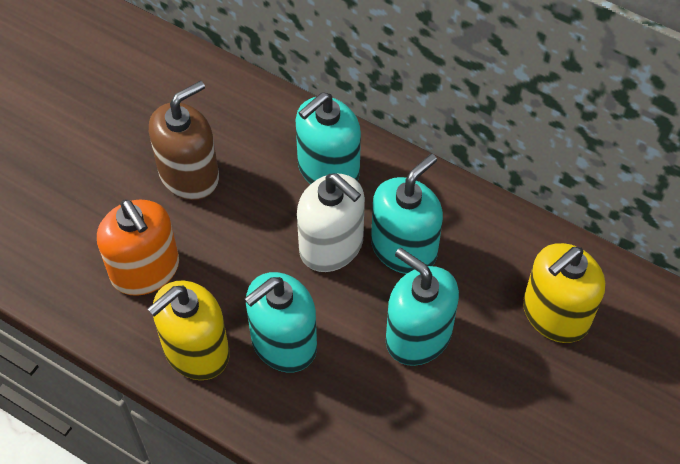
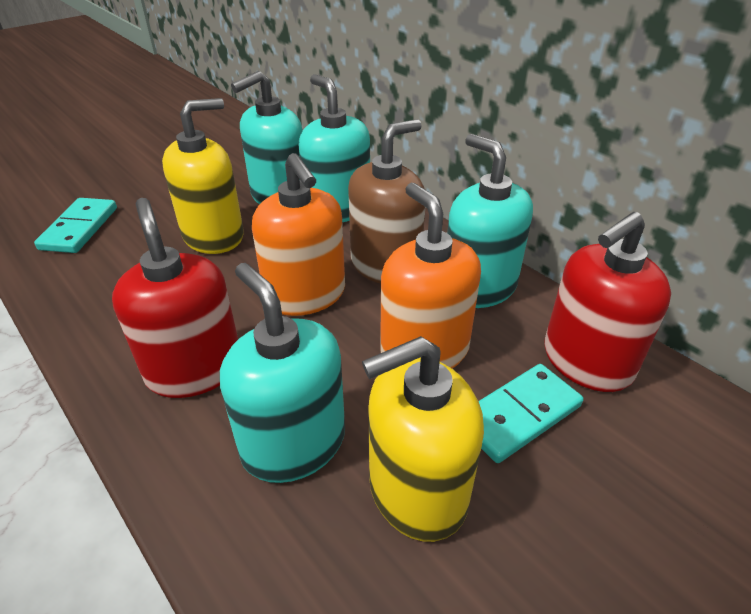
orange soap dispenser: [97,199,179,296] = 1 -> [252,153,345,316] [380,183,481,369] = 2
red soap dispenser: none = 0 -> [112,198,238,398] [544,212,671,392] = 2
turquoise domino: none = 0 -> [34,198,117,253] [479,364,583,463] = 2
white soap dispenser: [297,173,365,272] = 1 -> none = 0

